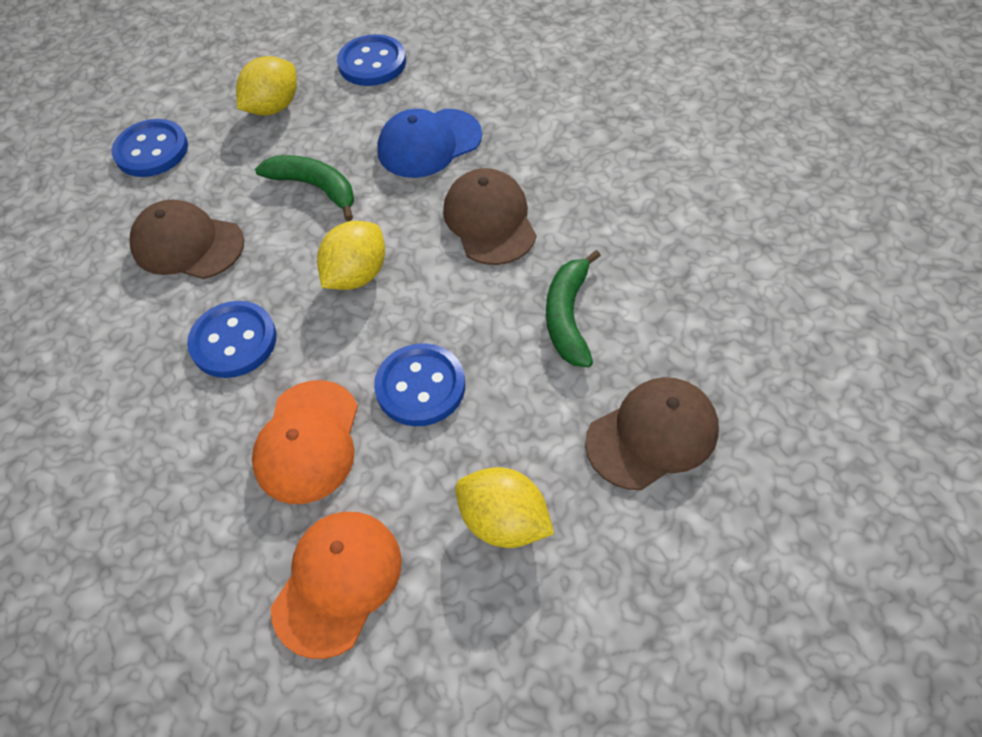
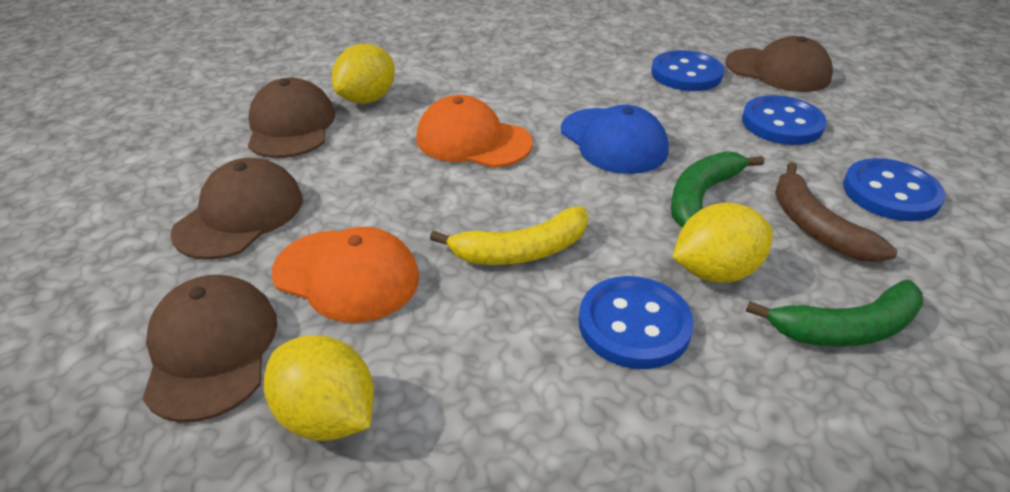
brown banana: none = 0 -> [775,162,897,262] = 1
brown cap: [129,200,244,279] [443,168,537,265] [585,377,719,490] = 3 -> [142,275,277,422] [170,158,303,260] [248,78,335,158] [725,36,833,92] = 4
yellow banana: none = 0 -> [430,206,588,265] = 1

